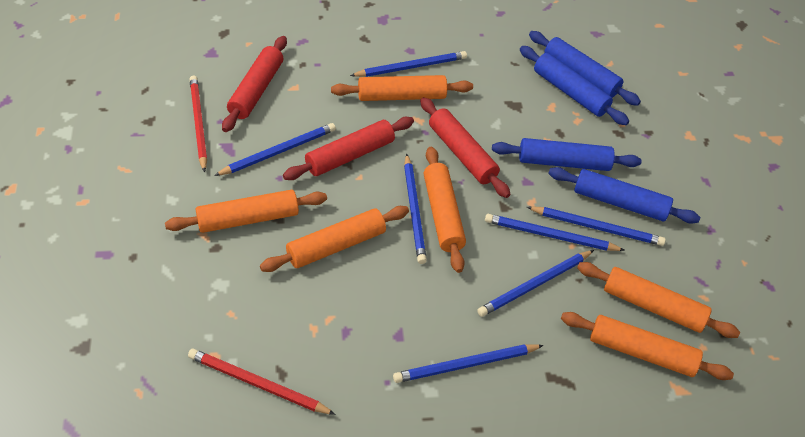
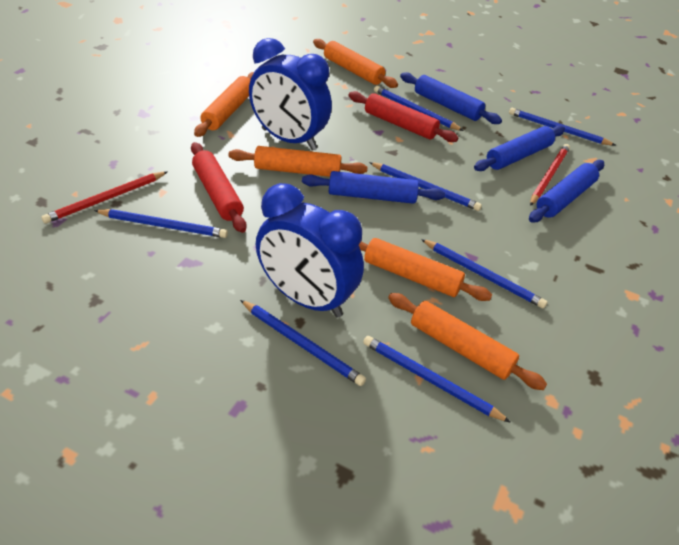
blue clock: none = 0 -> [249,38,332,150] [256,183,364,318] = 2
orange rolling pin: [165,190,327,233] [260,206,409,272] [331,75,473,101] [424,147,466,273] [561,312,734,380] [577,262,740,338] = 6 -> [194,72,254,137] [228,146,368,177] [313,39,398,88] [359,238,492,301] [388,293,547,390] = 5
red rolling pin: [222,36,287,132] [283,117,414,180] [420,97,511,198] = 3 -> [191,142,247,233] [349,91,459,142] = 2

